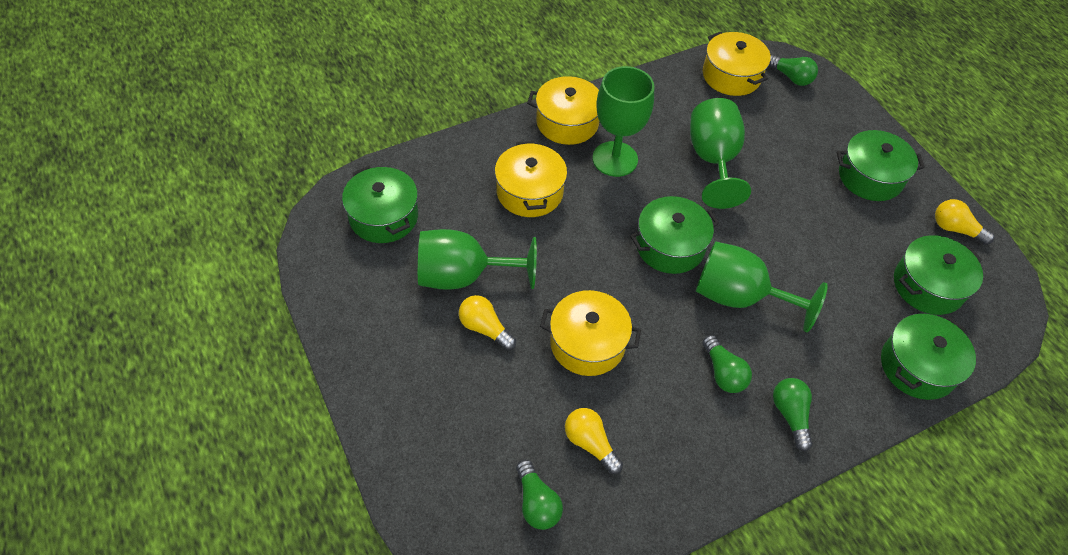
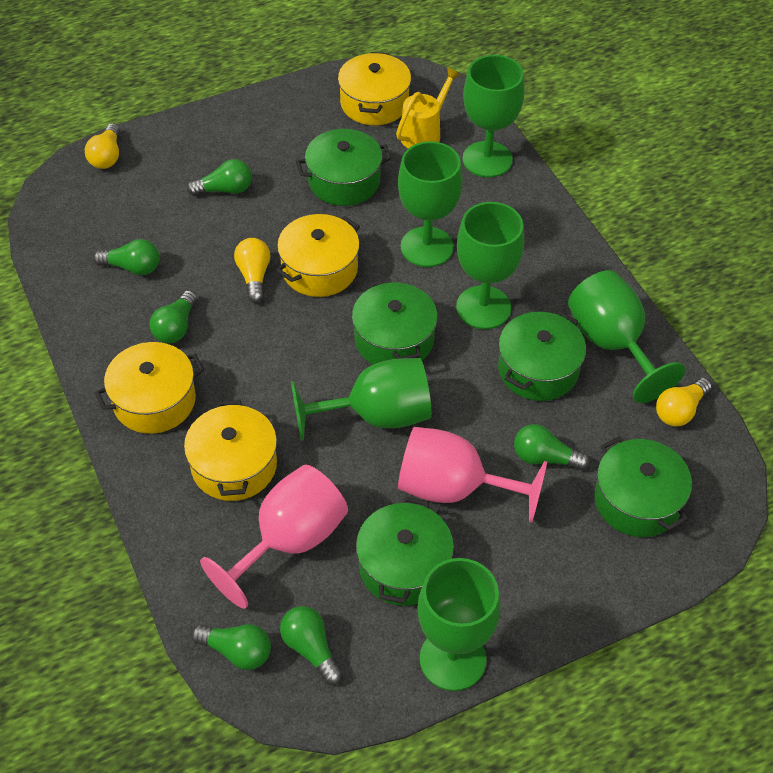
green goblet: [418,229,537,290] [592,66,654,177] [690,98,751,209] [696,241,828,332] = 4 -> [291,358,432,441] [398,141,463,267] [417,558,501,691] [456,202,524,329] [462,55,525,177] [568,270,685,403] = 6
green light bulb: [516,460,563,530] [702,335,752,393] [768,55,818,86] [773,378,813,451] = 4 -> [93,239,159,275] [149,290,197,343] [187,159,252,196] [191,624,271,670] [280,606,342,685] [514,424,590,470] = 6
pink goblet: none = 0 -> [200,465,348,609] [398,427,547,523] = 2
yellow watering can: none = 0 -> [396,67,461,148] = 1

